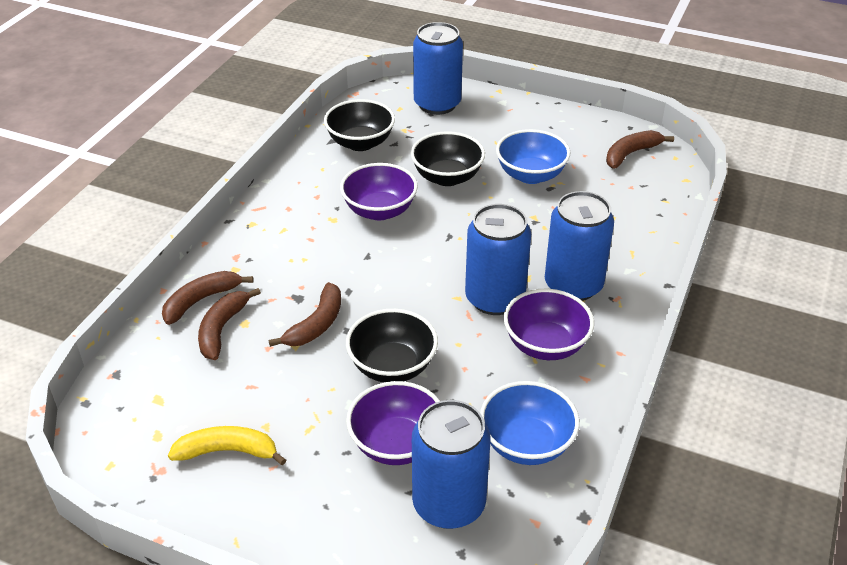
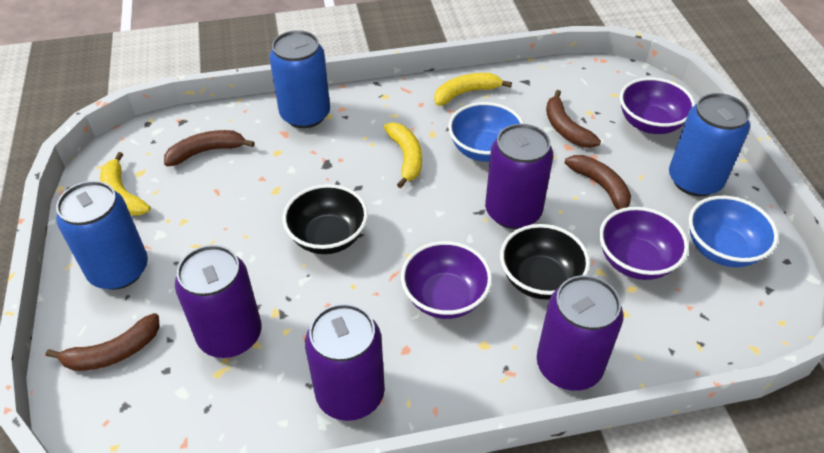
black bowl: [324,99,395,151] [346,309,438,382] [411,131,485,186] = 3 -> [283,184,368,254] [500,224,590,300] = 2
blue can: [412,400,490,529] [413,22,463,115] [465,204,531,315] [545,191,614,301] = 4 -> [56,181,148,290] [269,30,330,128] [669,93,750,196] = 3
purple can: none = 0 -> [175,245,261,358] [305,303,385,421] [485,124,553,229] [537,275,624,391] = 4
yellow banana: [168,426,286,465] = 1 -> [100,152,151,215] [384,123,422,188] [434,73,512,106] = 3

